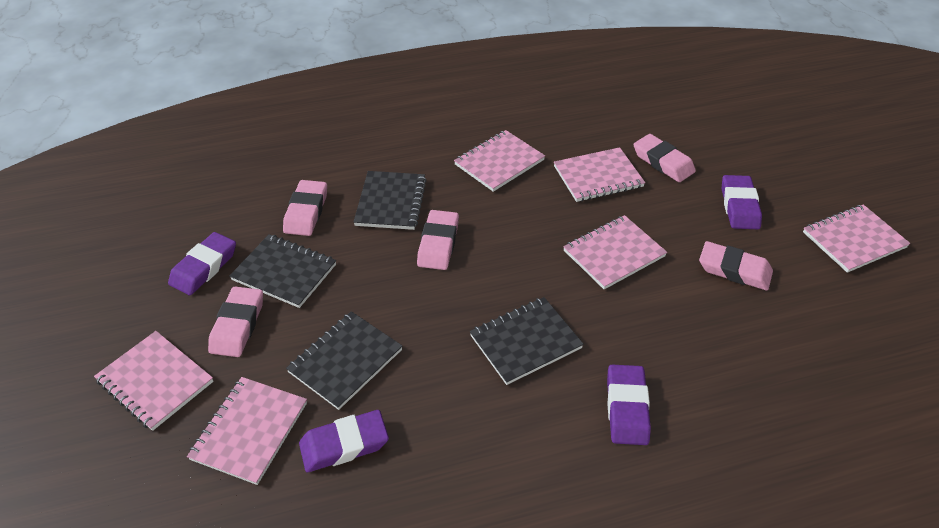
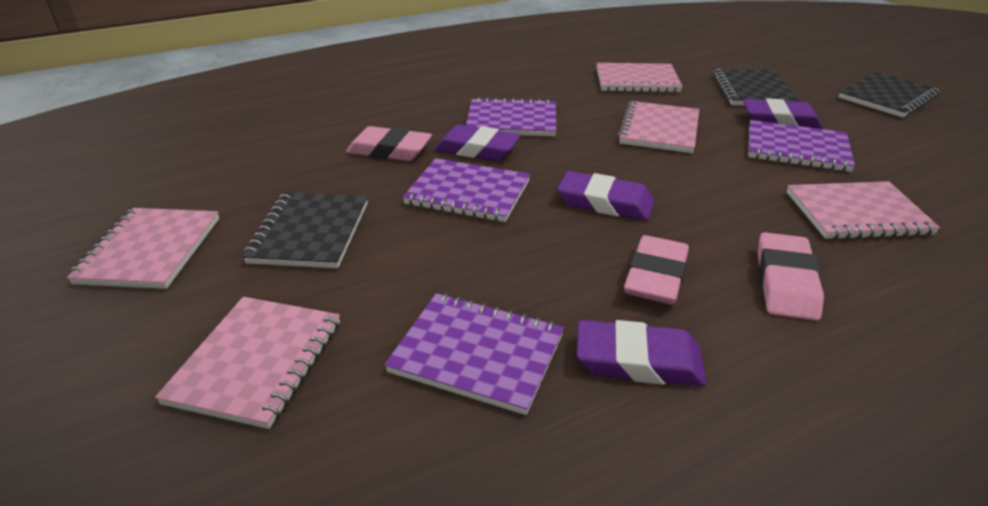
black notebook: [229,234,336,308] [286,311,402,410] [354,171,427,230] [470,297,584,385] = 4 -> [242,192,368,268] [713,69,799,106] [838,72,940,118] = 3
pink eraser: [208,287,263,357] [283,180,327,236] [417,210,459,270] [633,134,696,182] [699,241,773,290] = 5 -> [346,126,432,161] [624,235,689,304] [758,232,824,321] = 3
pink notebook: [94,331,213,431] [187,377,307,485] [454,130,545,192] [554,147,645,202] [563,215,667,289] [803,204,910,273] = 6 -> [67,208,219,289] [155,297,340,429] [596,63,683,93] [618,101,699,153] [787,181,940,239] = 5
purple notebook: none = 0 -> [384,293,564,415] [403,158,530,222] [466,97,556,136] [749,120,855,172] = 4

